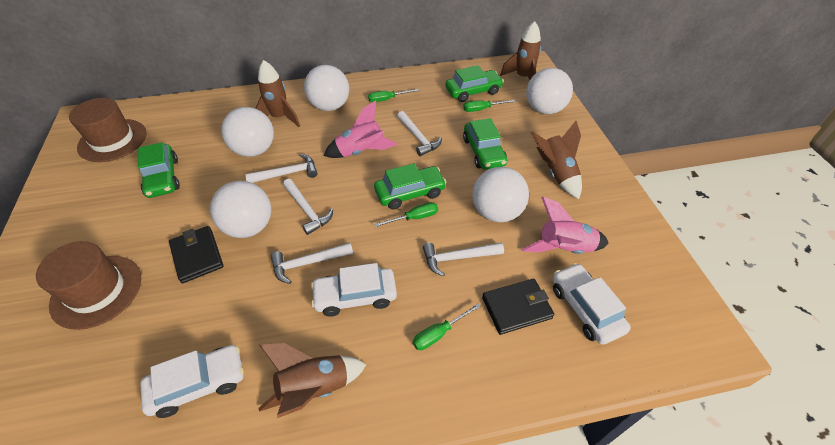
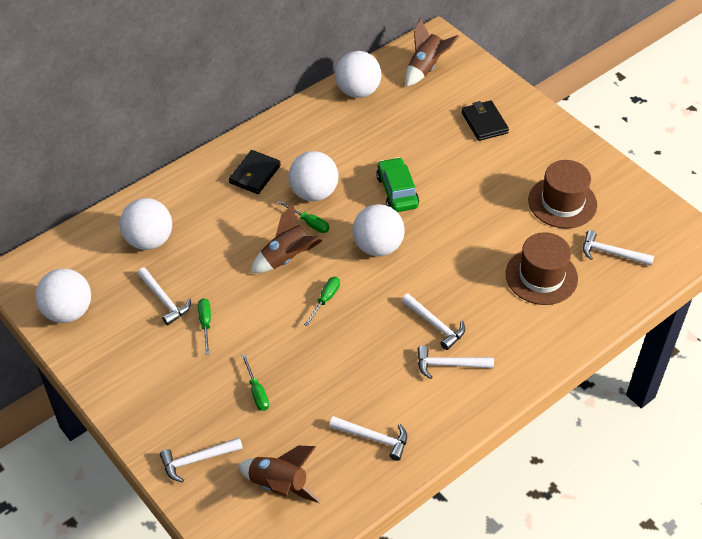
brown rocket: [255,60,300,127] [259,343,367,418] [500,21,541,81] [531,121,582,199] = 4 -> [238,446,321,503] [251,203,322,273] [405,18,459,87] = 3
green car: [138,142,180,198] [374,163,447,210] [445,65,504,102] [463,118,507,170] = 4 -> [376,157,419,212] = 1
pink rocket: [324,100,398,158] [522,197,608,254] = 2 -> none = 0
white car: [140,345,244,418] [311,263,397,317] [553,263,631,345] = 3 -> none = 0
white hammer: [245,154,318,183] [271,243,353,284] [283,179,333,235] [397,111,442,156] [423,242,504,276] = 5 -> [137,268,191,325] [160,438,243,482] [329,416,407,461] [401,294,465,350] [418,346,494,379] [583,230,654,266] = 6

